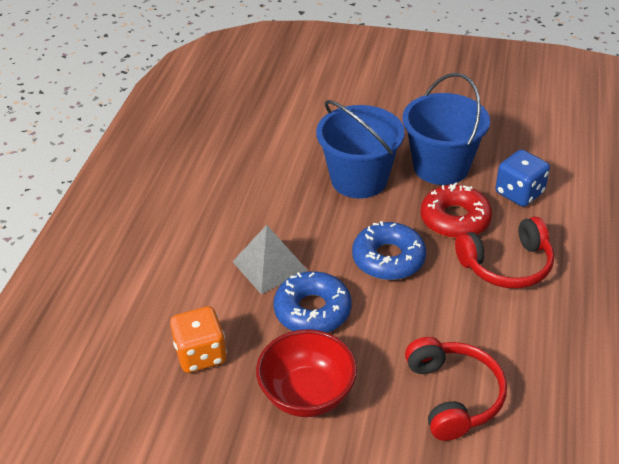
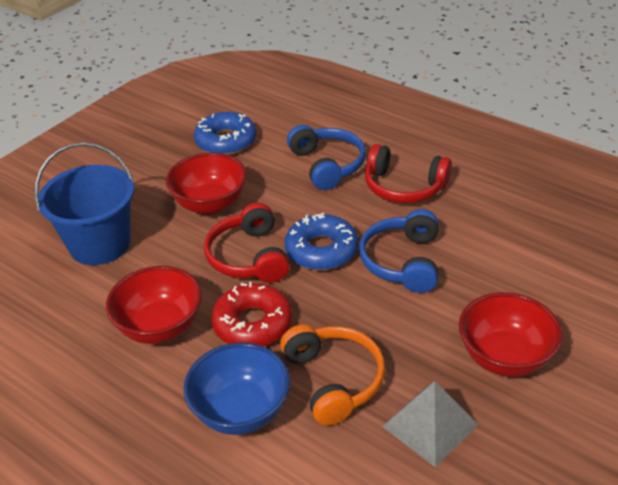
blue bowl: none = 0 -> [184,343,290,435] = 1
blue bucket: [316,100,405,199] [403,73,490,185] = 2 -> [35,142,134,265] = 1
blue dice: [495,150,550,207] = 1 -> none = 0
blue headphones: none = 0 -> [287,125,366,190] [359,209,439,293] = 2
orange dice: [170,306,227,373] = 1 -> none = 0
orange headphones: none = 0 -> [280,325,385,426] = 1
red bowl: [256,329,357,417] = 1 -> [106,266,202,344] [166,153,247,214] [459,292,563,377] = 3

